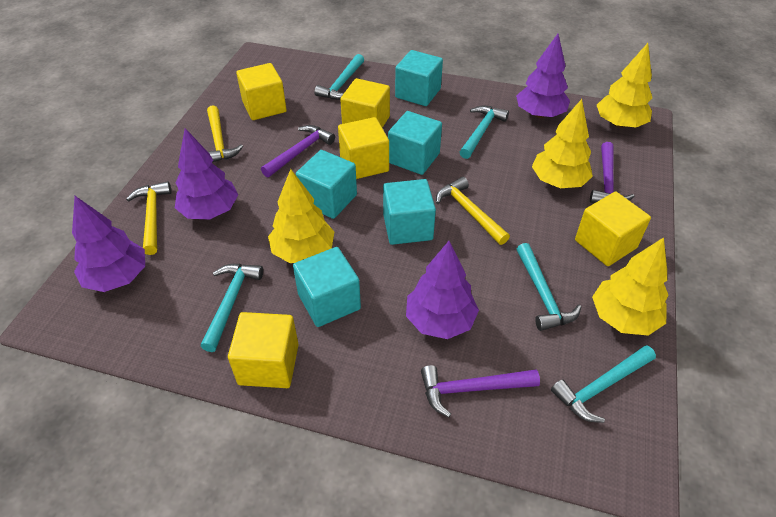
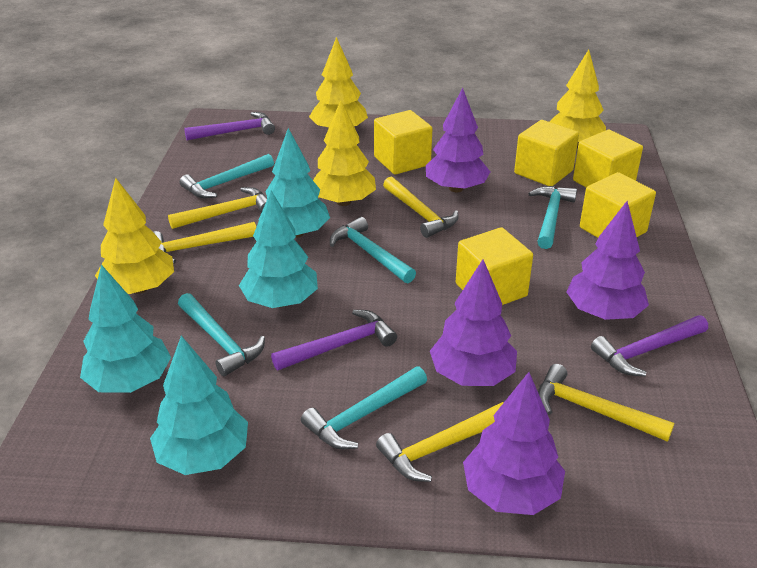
turquoise cube: [293,247,361,327] [296,150,357,219] [383,179,436,245] [388,111,442,175] [395,50,443,106] = 5 -> none = 0
turquoise tree: none = 0 -> [80,265,171,393] [150,336,248,475] [239,191,318,308] [259,128,330,238] = 4
yellow hammer: [126,181,171,255] [207,105,243,162] [436,177,510,245] = 3 -> [154,222,256,264] [168,187,267,229] [376,402,504,482] [383,177,459,238] [538,364,674,442] = 5

